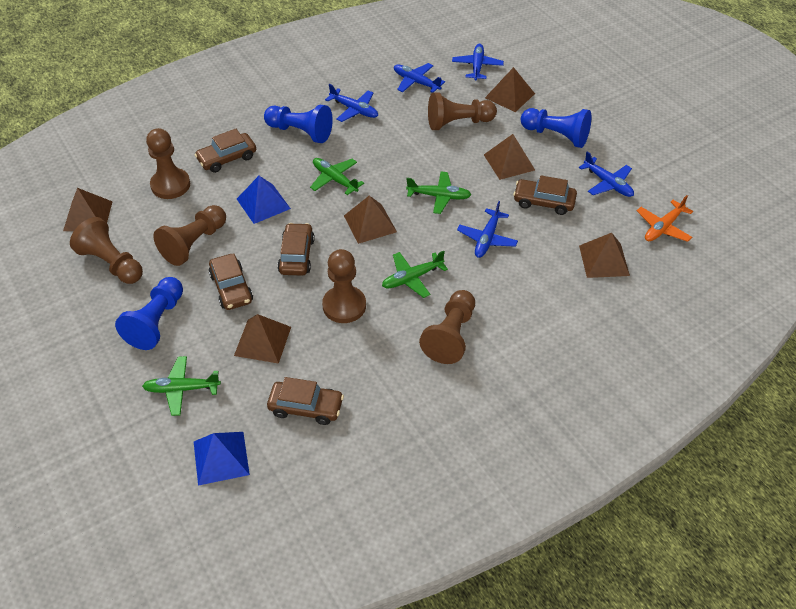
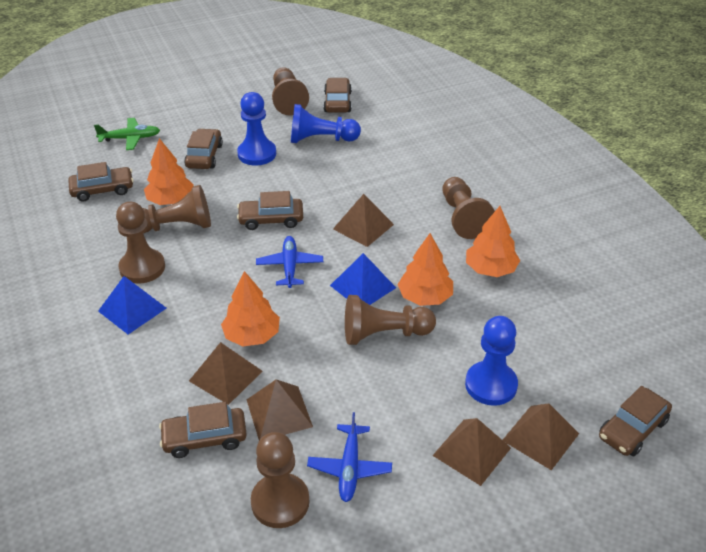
blue plane: [325,84,378,122] [394,63,445,93] [452,44,504,81] [457,201,518,258] [579,151,634,197] = 5 -> [256,236,323,288] [307,412,392,502] = 2
brown car: [194,129,256,173] [209,253,253,310] [267,377,344,425] [277,223,315,276] [513,175,577,215] = 5 -> [68,162,134,201] [159,402,247,458] [184,129,223,169] [237,191,303,230] [323,78,352,113] [599,386,672,456] = 6
brown pyramid: [63,188,113,231] [234,314,291,364] [344,196,397,244] [484,134,535,180] [485,67,535,112] [579,233,630,278] = 6 -> [189,342,262,405] [247,379,313,440] [333,194,394,247] [432,418,511,486] [503,403,579,470] = 5
green plane: [142,356,221,416] [310,158,364,195] [382,251,448,298] [406,172,471,214] = 4 -> [94,118,160,150] = 1
orange plane: [637,195,693,242] = 1 -> none = 0
orange tree: none = 0 -> [144,138,194,205] [221,271,280,346] [397,233,453,306] [466,206,520,277] = 4

